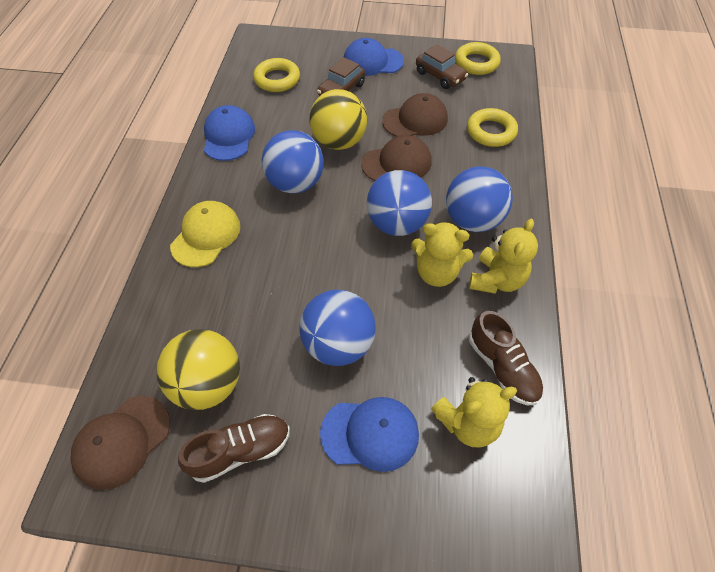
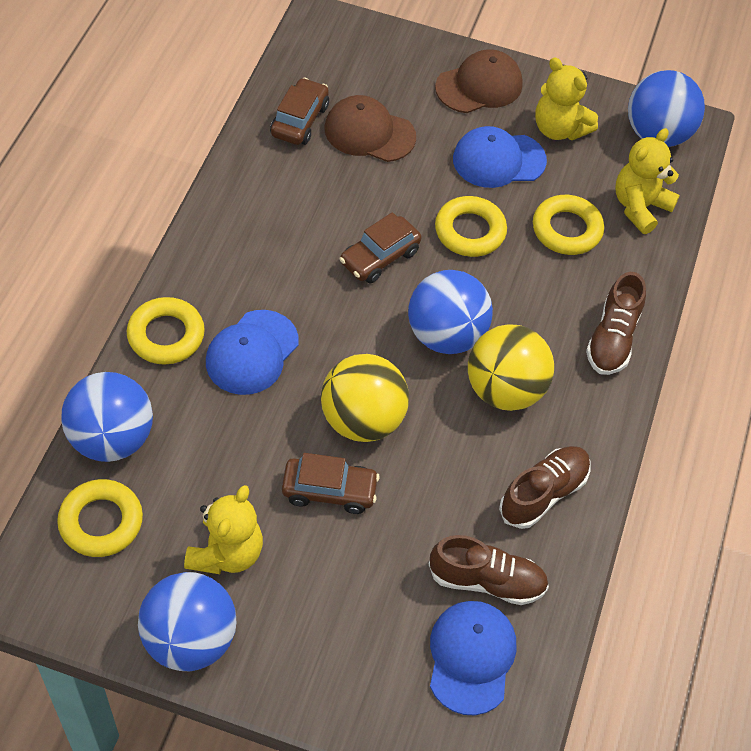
brown cap: [71,396,170,490] [361,135,432,181] [382,93,448,137] = 3 -> [325,95,416,162] [435,49,523,113] = 2
brown car: [317,57,365,96] [416,44,468,89] = 2 -> [270,77,329,145] [282,453,379,514] [340,212,422,283] = 3
brown shoe: [178,414,290,483] [469,311,544,405] = 2 -> [429,535,549,605] [499,446,590,529] [586,272,646,375] = 3
yellow cap: [170,201,241,267] = 1 -> none = 0
yellow ring: [253,58,300,92] [455,42,501,75] [467,108,518,147] = 3 -> [57,479,143,557] [127,297,205,365] [435,196,507,257] [533,195,604,255] = 4

